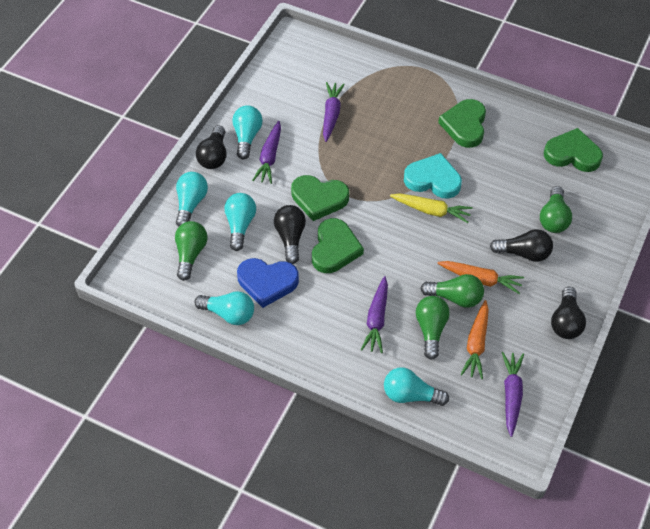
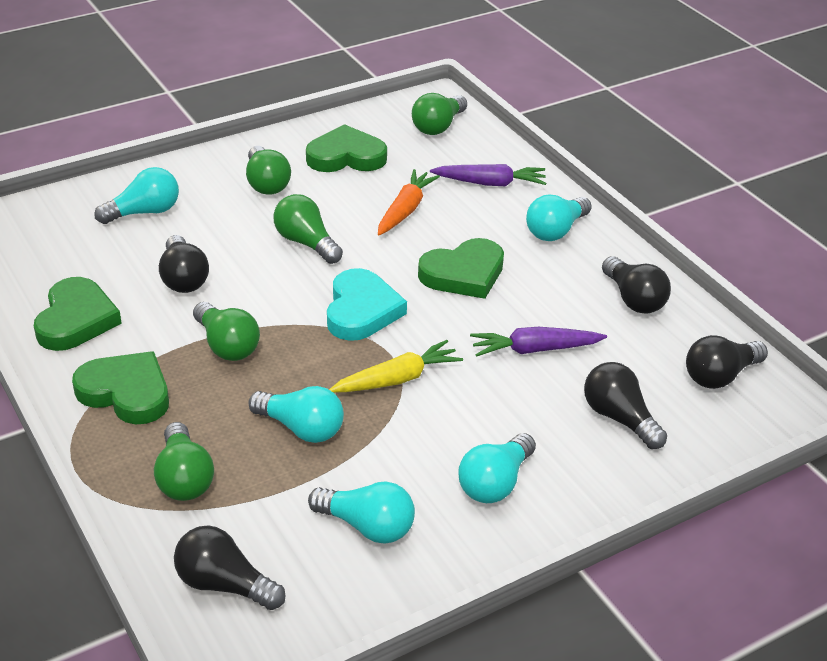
black light bulb: [196,126,227,169] [274,205,306,264] [490,229,553,262] [551,287,586,339] = 4 -> [159,235,209,293] [174,525,286,610] [584,362,667,449] [602,256,671,314] [686,335,768,389] = 5
blue heart: [237,258,299,308] = 1 -> none = 0
green light bulb: [175,221,208,281] [416,296,450,360] [420,274,484,308] [540,186,572,233] = 4 -> [154,422,214,501] [193,302,260,361] [246,146,291,195] [274,194,343,264] [412,93,467,135] = 5
orange carrot: [437,261,524,294] [460,300,489,379] = 2 -> [378,169,440,236] = 1
purple carrot: [252,121,281,184] [323,82,345,142] [361,276,388,353] [502,352,524,437] = 4 -> [430,164,546,186] [470,327,607,357] = 2

